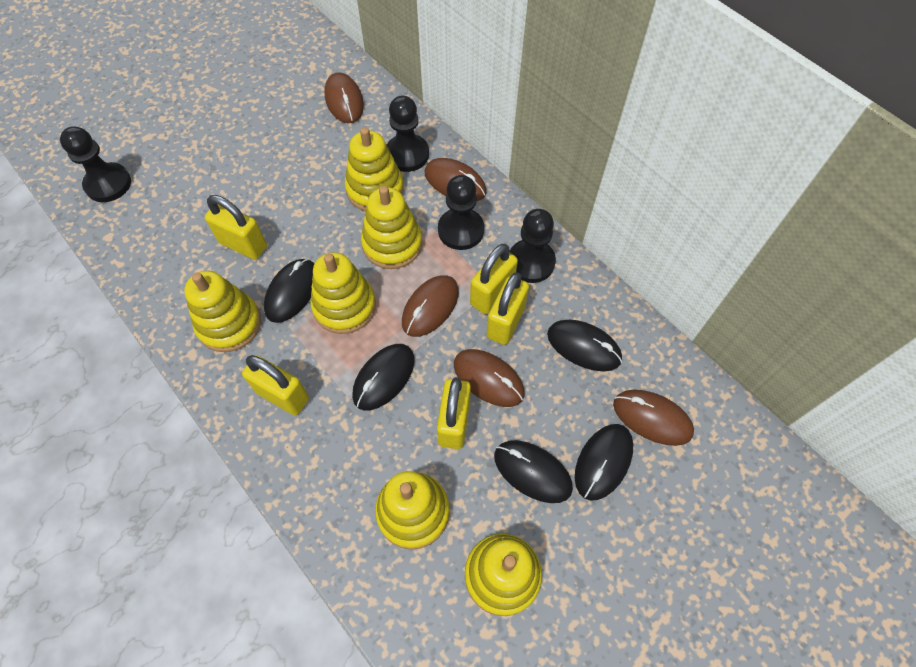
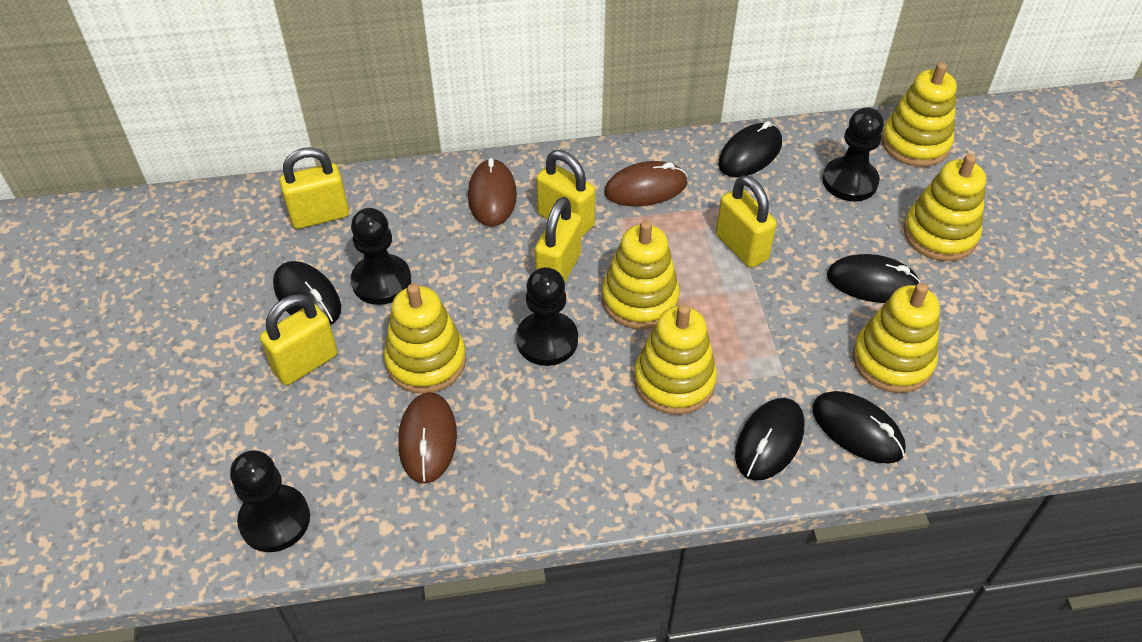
brown mouse: [325,72,364,123] [402,275,459,337] [425,158,487,201] [454,349,525,407] [613,390,694,446] = 5 -> [398,392,457,484] [468,158,517,227] [604,161,687,206] = 3

